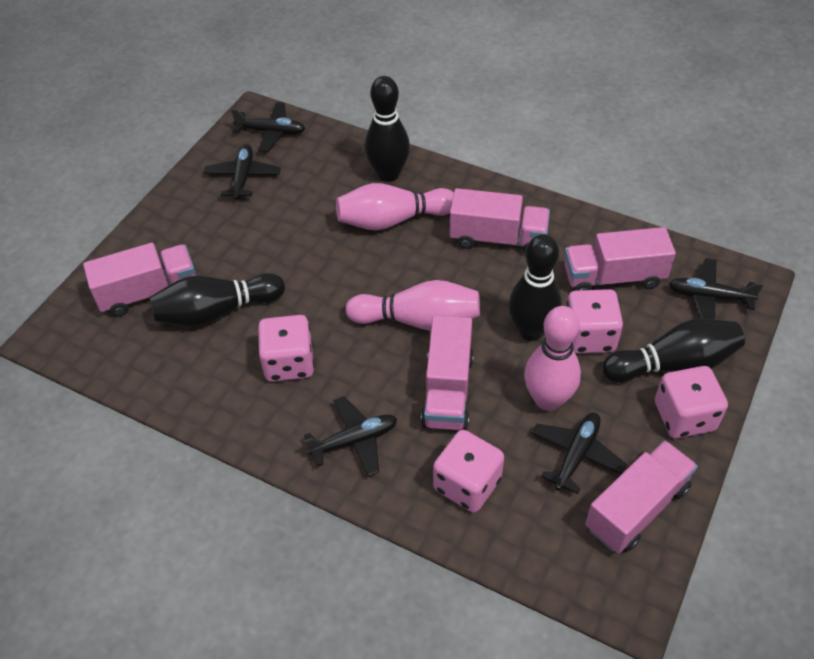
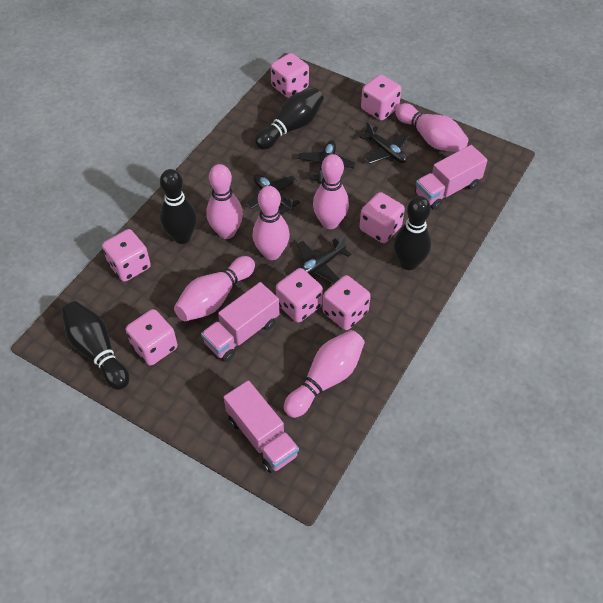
black plane: [204,144,281,200] [231,102,305,152] [304,396,397,477] [532,413,627,494] [669,258,764,319] = 5 -> [246,174,300,215] [297,236,351,284] [298,140,356,184] [360,121,410,164] = 4
pink bowling pin: [336,183,454,231] [346,280,480,331] [524,306,581,411] = 3 -> [174,256,255,321] [206,164,243,239] [253,186,290,260] [284,330,365,418] [313,154,349,229] [395,103,468,152] = 6
pink dice: [258,315,314,382] [433,430,504,513] [567,289,623,354] [655,366,728,439] = 4 -> [102,229,151,282] [126,309,178,366] [271,53,309,98] [276,268,323,323] [323,275,371,330] [360,192,405,243] [361,74,401,121] = 7
pink truck: [83,243,196,317] [421,315,474,430] [450,188,550,254] [564,227,676,291] [585,440,698,553] = 5 -> [201,282,280,362] [224,380,299,473] [415,145,488,210] = 3

